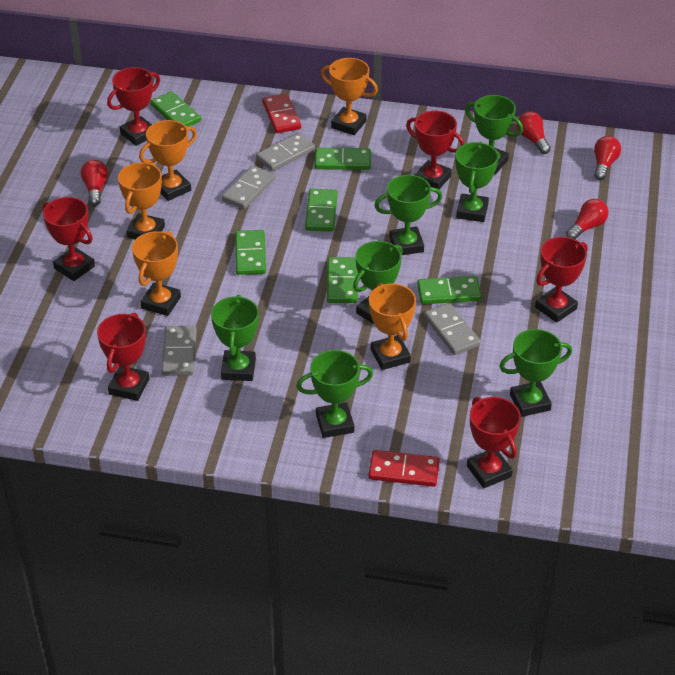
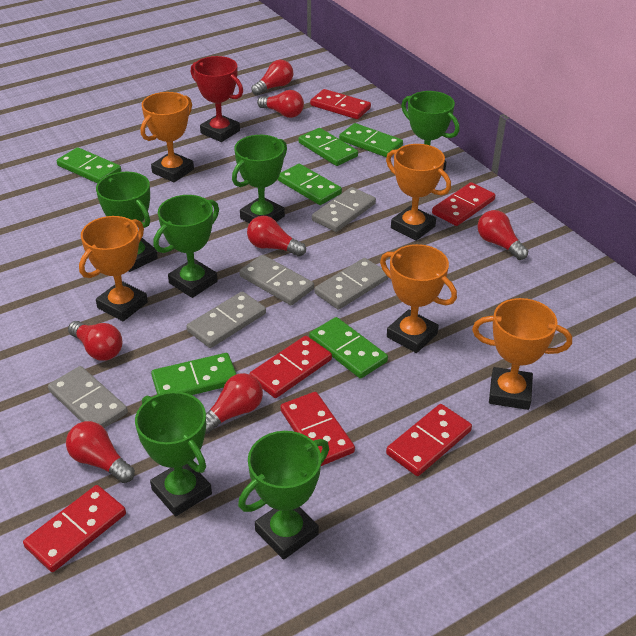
green trophy: [211,295,259,381] [296,350,373,438] [353,241,403,324] [374,175,442,255] [455,142,498,222] [465,95,523,174] [499,329,572,417] = 7 -> [96,172,158,272] [135,391,212,517] [153,195,219,298] [232,135,287,223] [238,431,329,560] [401,91,459,170] = 6
grey domino: [161,326,197,376] [222,165,275,209] [256,133,315,171] [424,303,481,355] = 4 -> [48,366,128,428] [186,291,266,348] [239,255,314,305] [312,187,376,232] [315,258,388,310] = 5
red domino: [262,94,301,133] [368,450,440,487] = 2 -> [23,485,126,572] [250,336,332,398] [280,392,355,466] [310,89,371,119] [386,404,472,476] [432,182,495,226] = 6
red light bulb: [81,160,108,206] [517,112,551,154] [566,199,609,239] [594,136,621,180] = 4 -> [66,421,135,483] [68,321,122,361] [205,373,263,434] [247,216,306,257] [252,60,293,95] [257,90,304,118] [477,210,528,260] = 7
red trophy: [43,197,95,281] [97,313,149,401] [107,67,160,146] [406,111,464,189] [467,397,521,488] [535,237,588,323] = 6 -> [191,56,243,142] = 1

